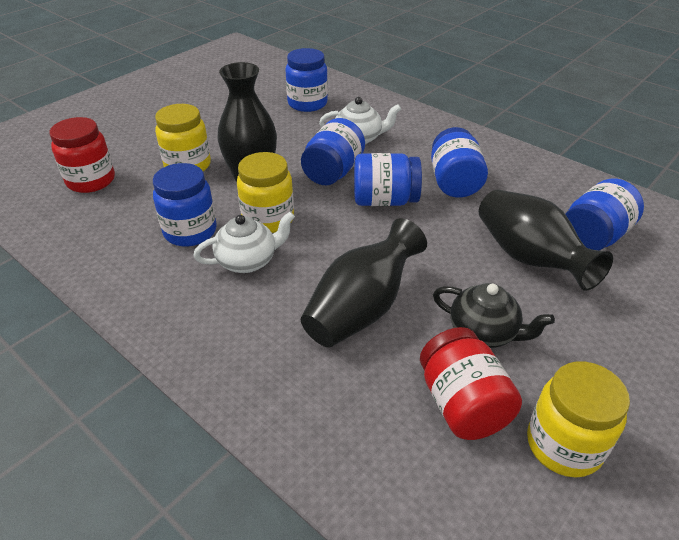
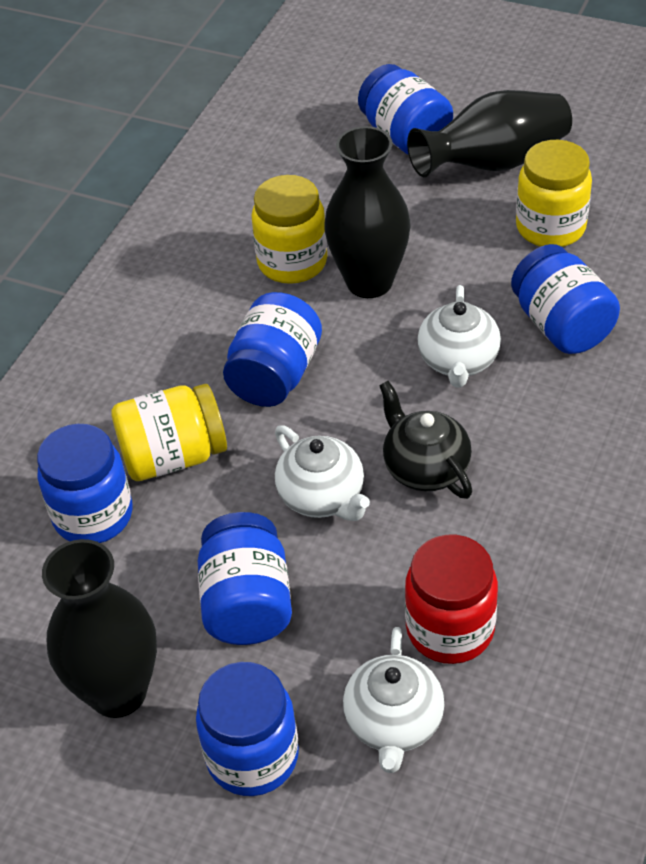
red jar: [50,117,115,193] [420,327,522,440] = 2 -> [405,535,498,664] = 1
white teapot: [193,212,295,273] [319,97,401,145] = 2 -> [275,425,370,521] [343,627,445,773] [417,285,501,387] = 3

